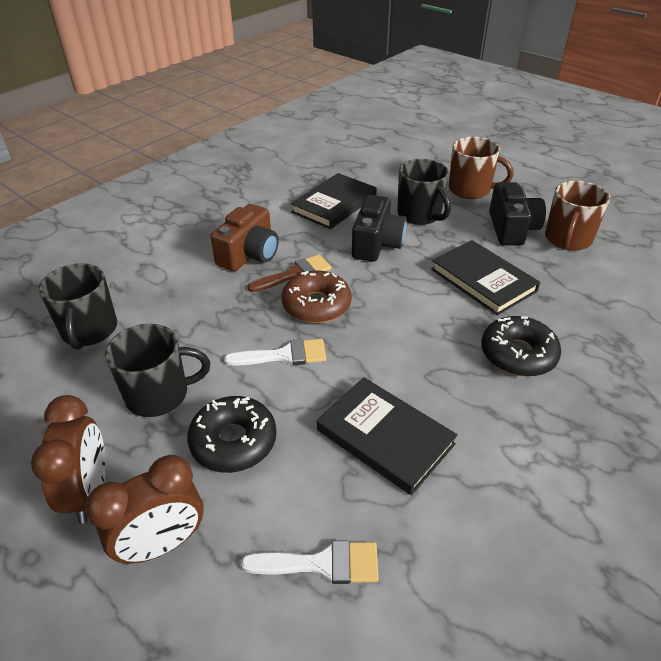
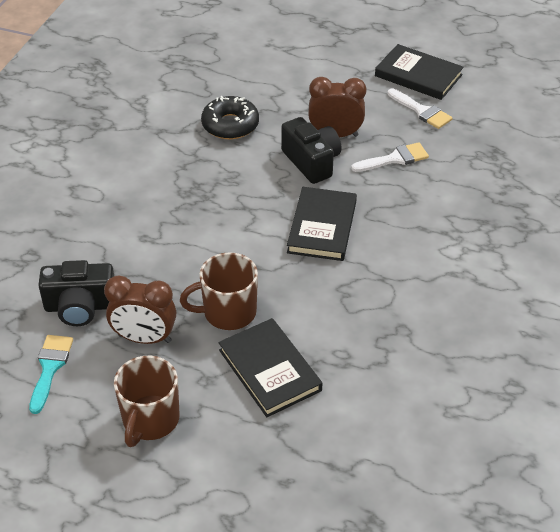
black donut: [187,396,277,473] [481,316,561,377] = 2 -> [201,96,259,139] = 1
black mug: [38,263,117,350] [105,324,210,417] [397,159,451,225] = 3 -> none = 0
brown brush: [248,254,331,292] = 1 -> none = 0
brown camera: [210,204,279,271] = 1 -> none = 0
brown donut: [282,270,352,323] = 1 -> none = 0
turquoise brush: none = 0 -> [29,335,73,414] = 1

